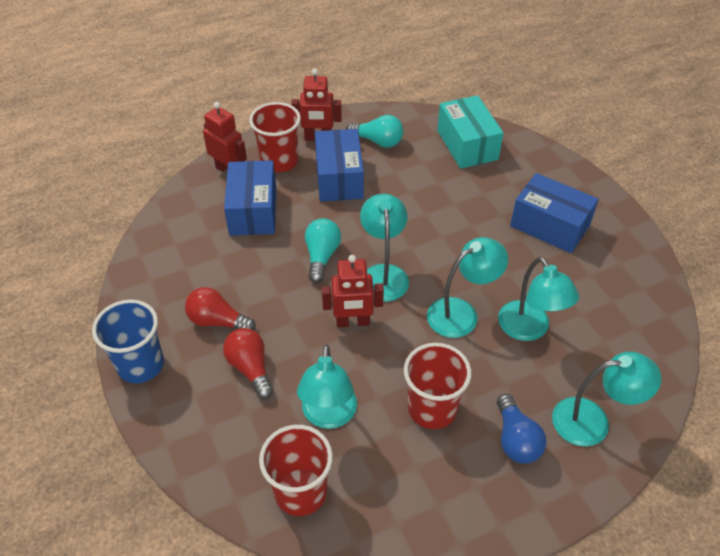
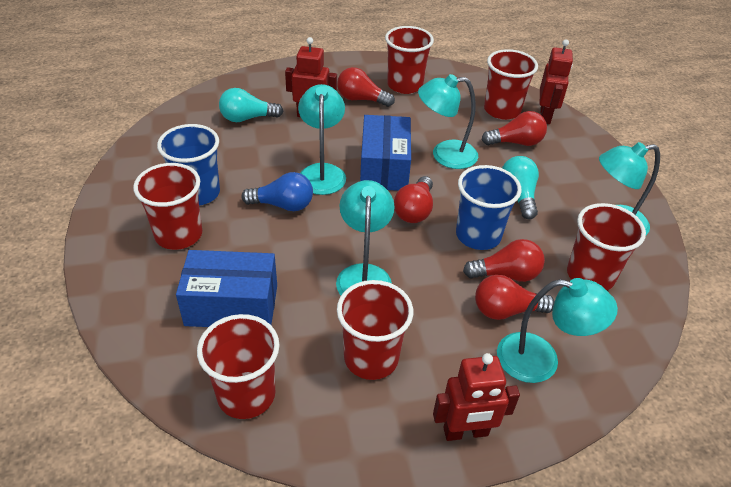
blue box: [224,160,276,236] [315,129,364,202] [510,173,599,253] = 3 -> [176,250,277,327] [360,115,411,191] = 2
blue cup: [92,300,164,383] = 1 -> [157,124,220,206] [456,165,522,250] = 2
red cup: [249,102,301,173] [259,425,333,516] [404,343,471,429] = 3 -> [133,163,202,250] [197,314,280,419] [337,280,413,380] [385,26,434,94] [484,49,538,120] [567,203,646,290] = 6
red light bulb: [185,287,256,330] [223,328,274,399] = 2 -> [337,67,395,107] [394,176,433,223] [463,239,545,282] [475,275,555,320] [482,111,547,146] = 5
turquoise box: [437,95,503,169] = 1 -> none = 0

